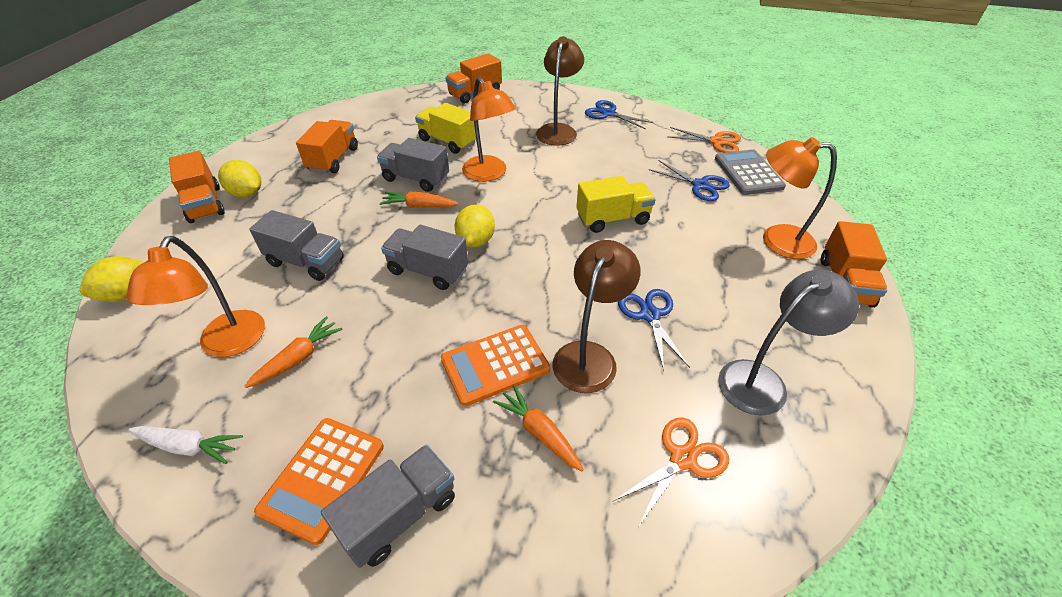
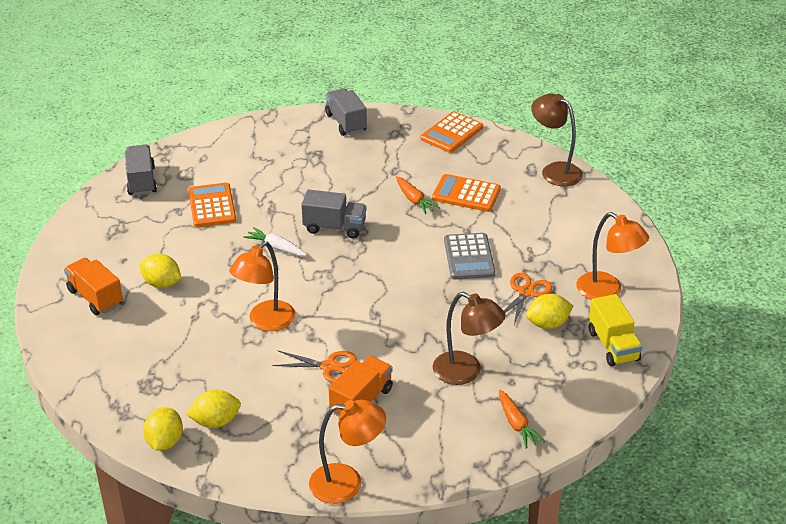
blue scissors: [585,100,653,129] [618,289,690,370] [649,160,730,201] = 3 -> none = 0
grey lamp: [718,270,859,415] = 1 -> none = 0
grey truck: [249,210,344,281] [321,445,455,568] [377,138,449,192] [381,225,468,290] = 4 -> [125,145,157,196] [301,189,367,238] [325,88,367,136] = 3
orange calculator: [254,418,384,545] [441,325,550,406] = 2 -> [188,183,236,227] [421,111,483,153] [432,174,501,212] = 3
orange carrot: [244,316,343,388] [380,192,459,208] [493,385,584,471] = 3 -> [396,176,440,214] [499,390,545,449] = 2
orange truck: [169,151,225,223] [296,120,358,173] [445,53,502,103] [821,221,887,308] = 4 -> [64,258,123,315] [329,356,393,416] = 2
yellow lemon: [80,256,144,302] [218,160,262,197] [454,205,495,248] = 3 -> [140,254,181,288] [143,407,183,451] [186,390,241,428] [526,294,573,329] = 4
yellow truck: [415,103,476,154] [576,176,655,233] = 2 -> [589,294,642,366] = 1

